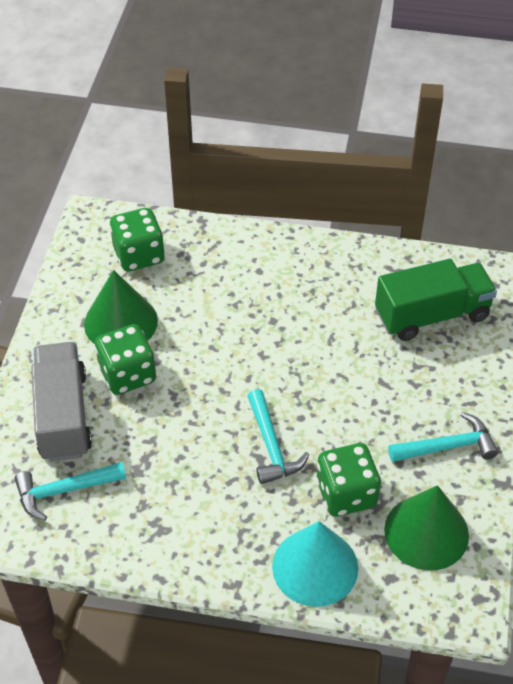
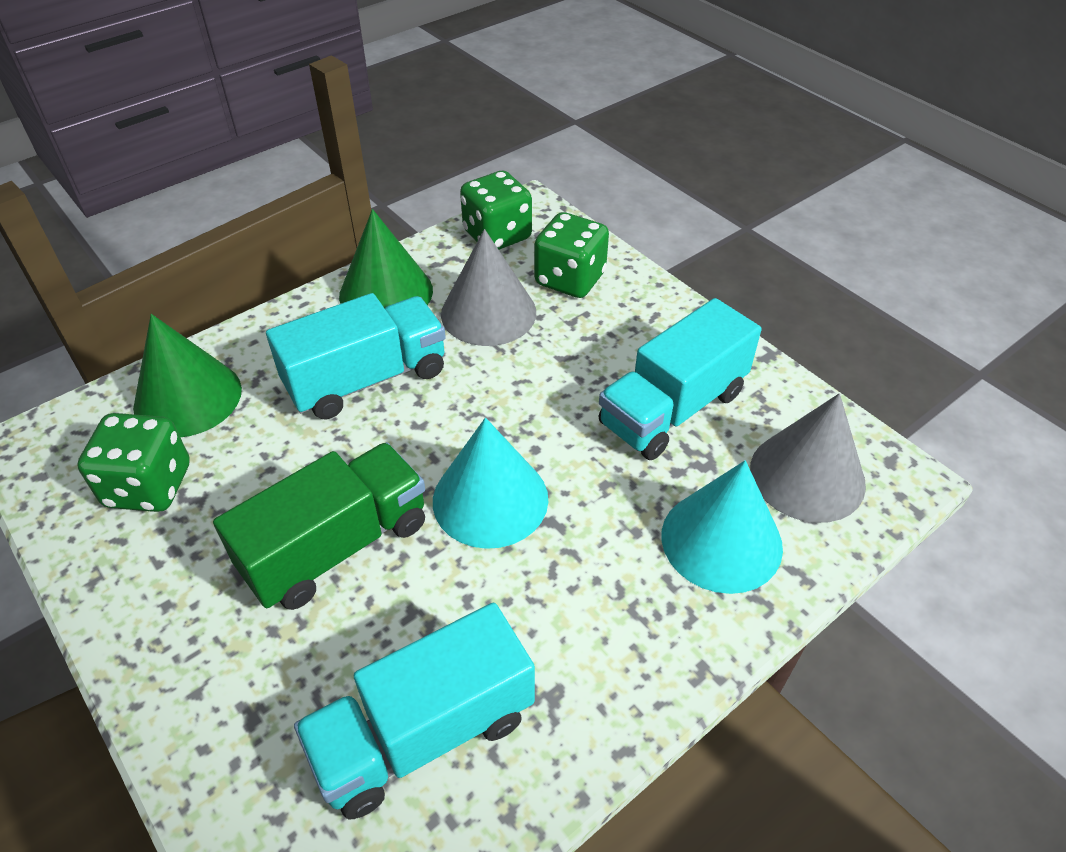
grey cone: none = 0 -> [441,229,536,346] [750,393,866,523] = 2
grey truck: [31,342,92,462] = 1 -> none = 0
turquoise cone: [272,521,358,607] = 1 -> [433,418,548,549] [661,460,783,594] = 2
turquoise hammer: [15,462,126,520] [247,389,309,484] [388,412,498,462] = 3 -> none = 0
turquoise truck: none = 0 -> [266,293,446,419] [294,603,535,819] [598,298,761,460] = 3

